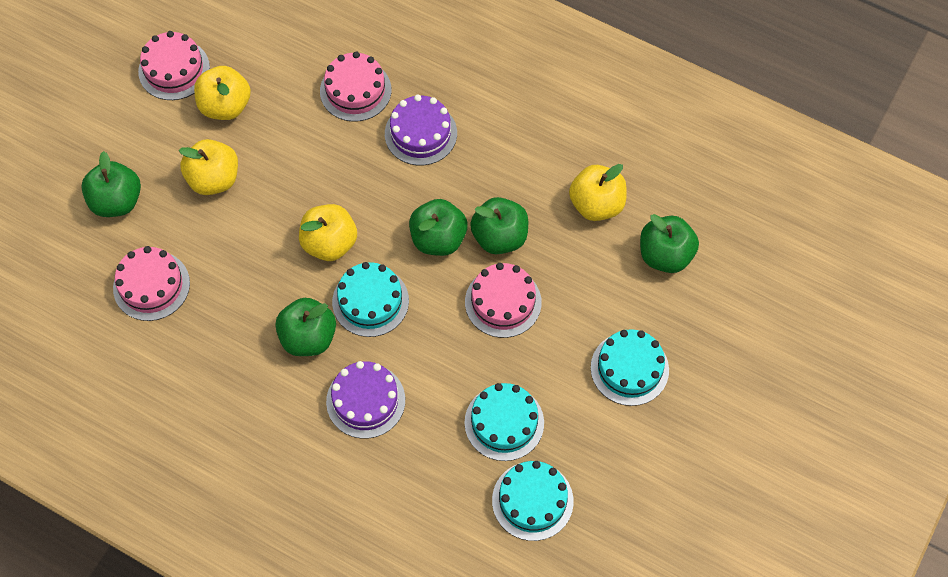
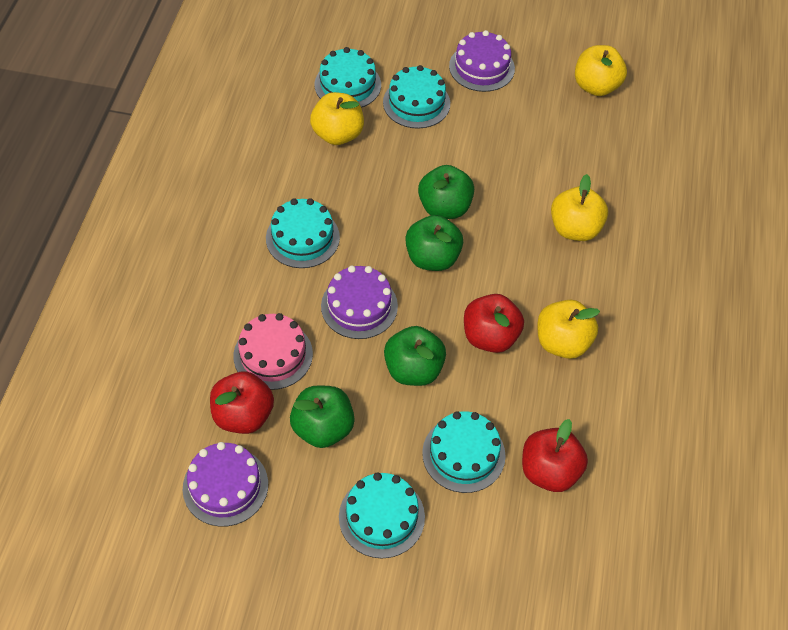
green apple: [81,151,141,217] [275,298,336,356] [409,199,468,256] [470,197,528,254] [640,214,699,273] = 5 -> [290,385,355,448] [384,326,446,386] [405,215,463,271] [418,165,474,219] = 4
pink cake: [113,246,190,321] [138,31,210,100] [320,51,391,122] [465,263,542,338] = 4 -> [233,313,313,390] = 1
purple cake: [326,361,405,439] [385,95,457,165] = 2 -> [183,442,268,527] [321,266,398,339] [449,30,515,92] = 3
red apple: none = 0 -> [210,371,274,434] [464,294,524,353] [522,419,588,492] = 3
turquoise cake: [332,262,409,337] [465,383,544,461] [492,461,574,541] [591,329,669,406] = 4 -> [266,198,340,268] [314,47,381,108] [339,472,425,558] [383,65,450,129] [422,411,506,493] = 5

